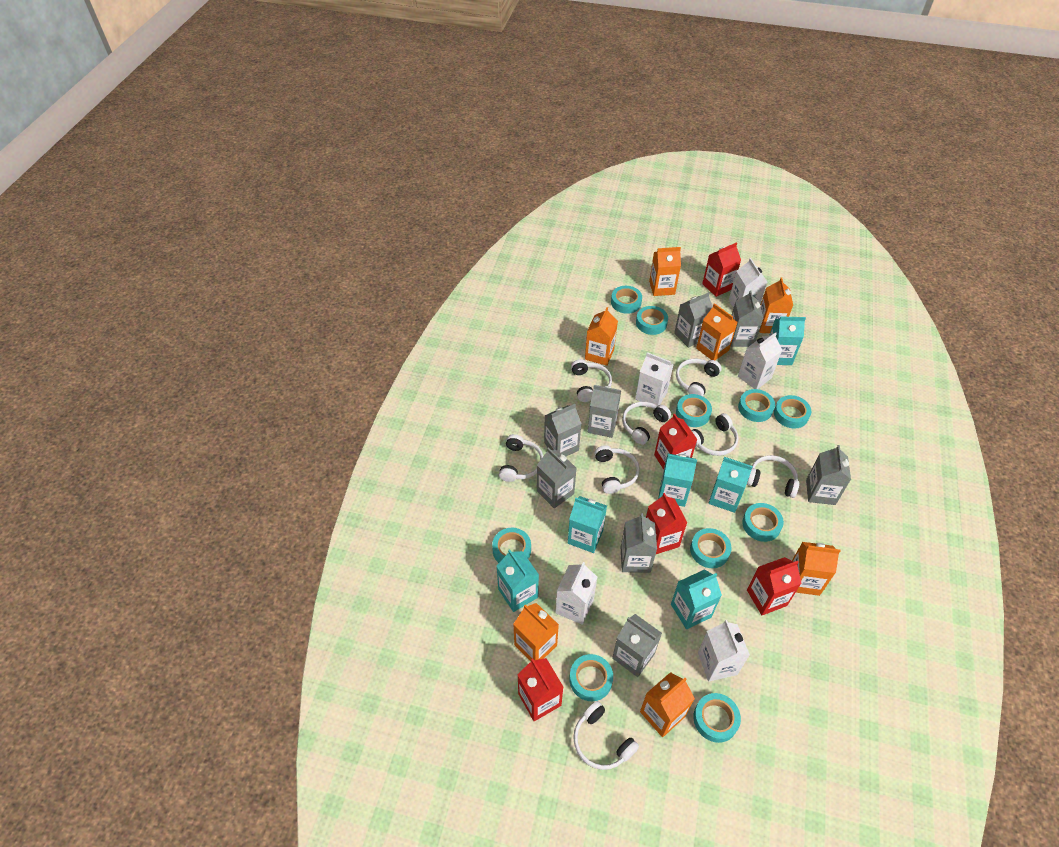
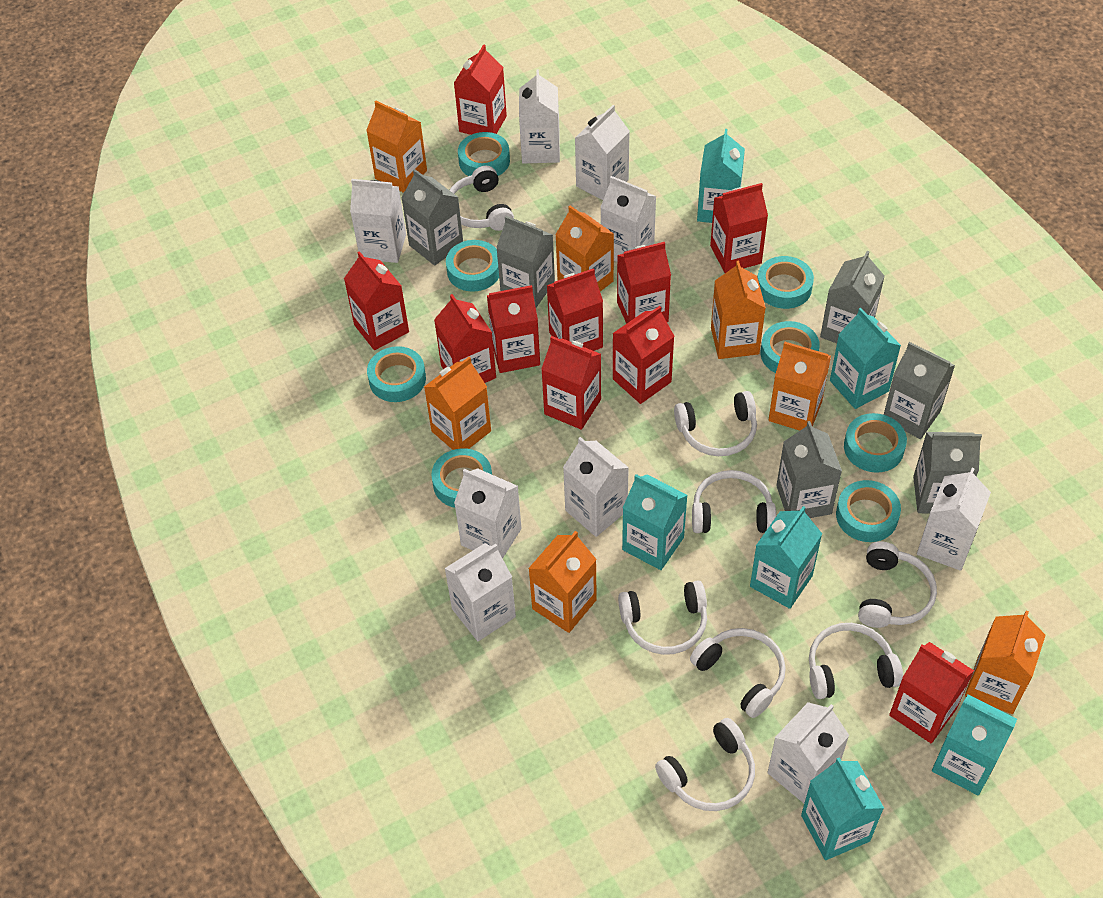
grey carton: [537,447,576,508] [544,404,582,456] [588,385,621,438] [612,614,662,677] [621,513,657,573] [674,292,713,348] [731,291,764,347] [806,445,851,505] = 8 -> [401,169,463,265] [496,216,555,307] [776,421,842,518] [820,251,885,343] [884,342,955,439] [913,432,982,514] = 6
red carton: [517,658,563,721] [646,493,687,554] [654,414,698,469] [702,243,741,297] [747,557,802,615] = 5 -> [344,251,409,350] [434,294,496,383] [454,44,507,135] [487,285,540,373] [541,336,601,430] [546,268,603,351] [612,306,675,404] [617,242,671,324] [710,183,768,273] [889,642,974,743] = 10
turquoise tape: [492,528,531,563] [569,654,613,701] [611,286,642,314] [636,306,668,335] [676,394,712,427] [690,528,731,568] [693,693,741,743] [738,389,775,422] [742,503,784,542] [774,395,811,429] = 10 -> [367,346,426,402] [431,448,492,508] [446,240,499,291] [458,132,510,176] [758,256,814,309] [760,321,820,373] [836,480,901,542] [844,413,907,473] = 8
white carton: [556,562,597,625] [635,352,674,406] [698,620,750,682] [729,258,767,308] [738,332,782,389] = 5 -> [350,179,406,263] [444,543,516,641] [454,468,522,559] [519,70,560,163] [563,437,629,537] [575,105,630,200] [600,176,656,262] [767,702,850,803] [917,468,991,571] = 9

